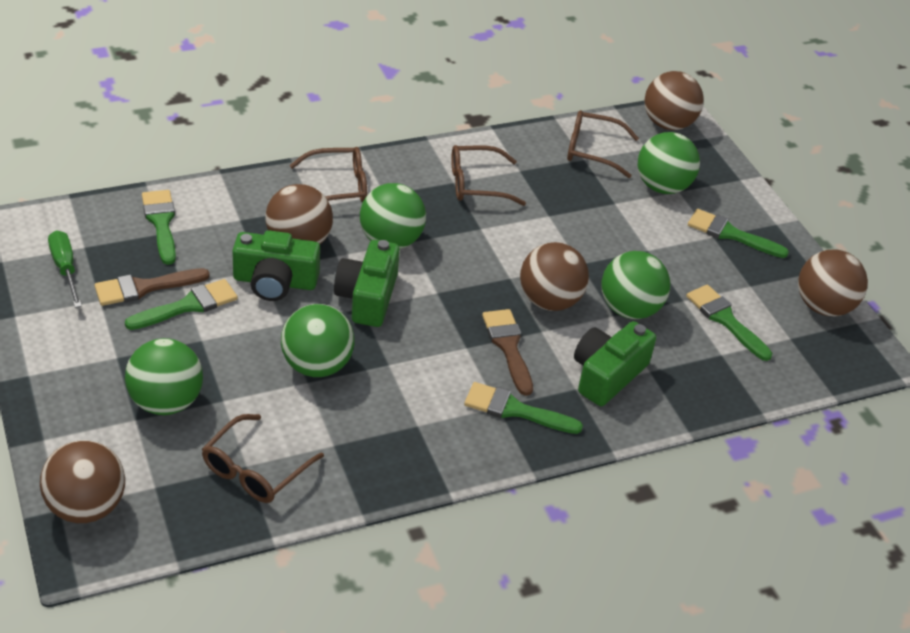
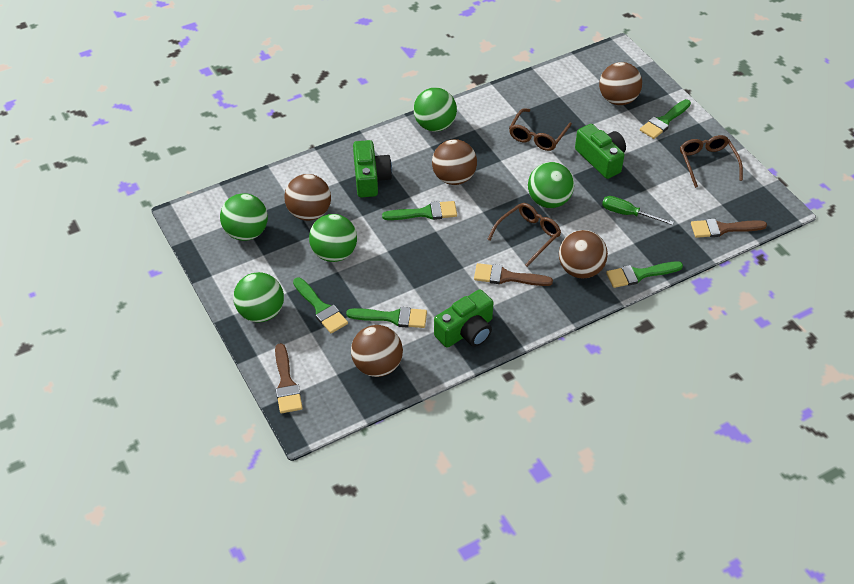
brown brush: [94,268,210,306] [482,309,533,396] = 2 -> [275,343,302,413] [474,263,553,286] [691,219,767,238] = 3
brown glasses: [202,414,324,503] [290,147,367,203] [451,145,526,206] [567,110,639,178] = 4 -> [487,203,561,267] [509,108,572,151] [680,135,743,188] = 3

